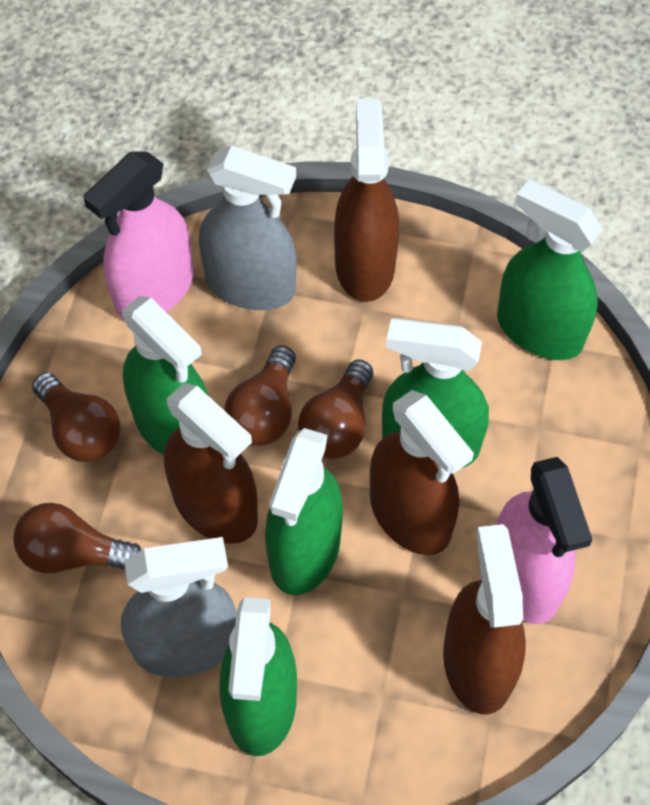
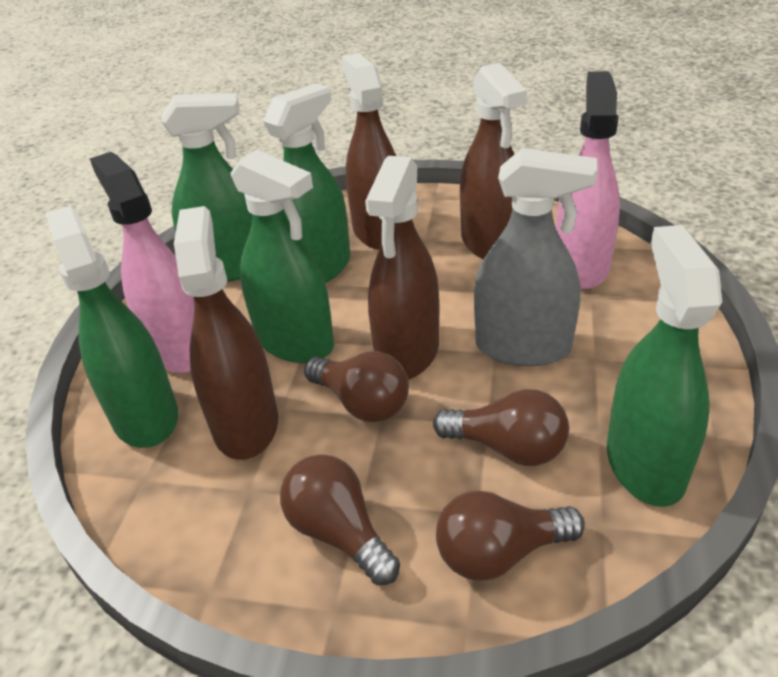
grey spray bottle: [121,537,236,677] [199,145,297,310] = 2 -> [474,148,597,366] = 1

